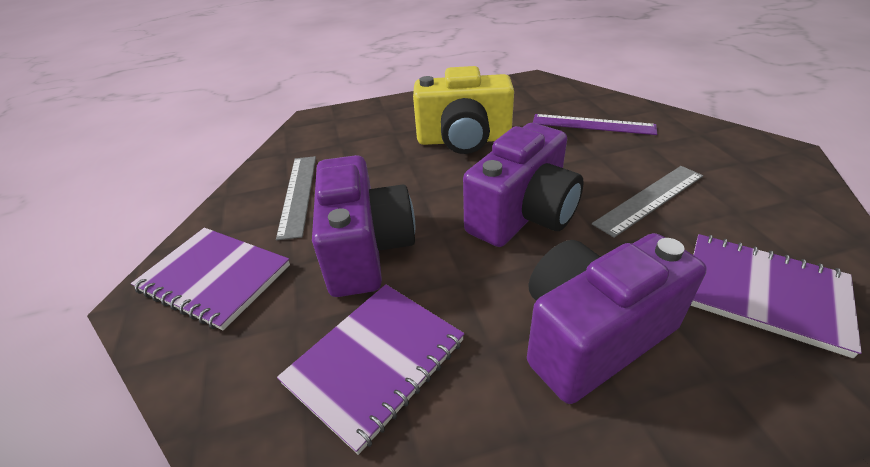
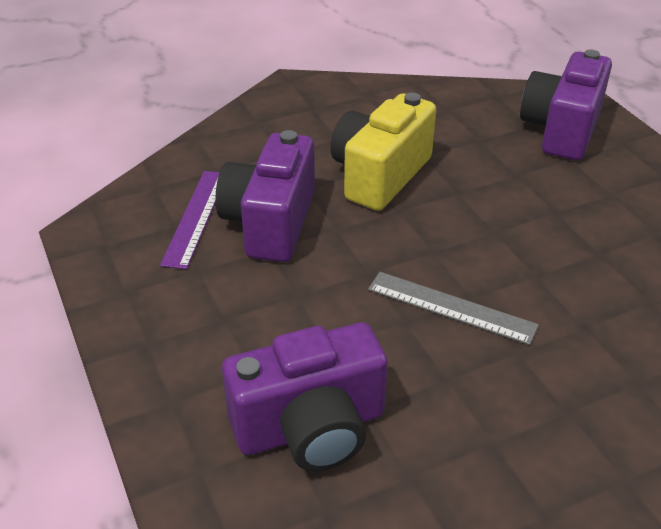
grey ruler: [276,156,316,240] [592,166,703,238] = 2 -> [368,272,539,345] = 1
purple notebook: [131,228,290,330] [277,284,464,455] [690,234,862,358] = 3 -> none = 0

